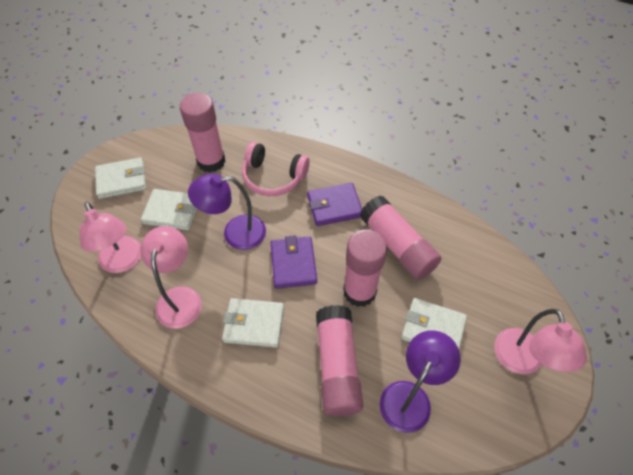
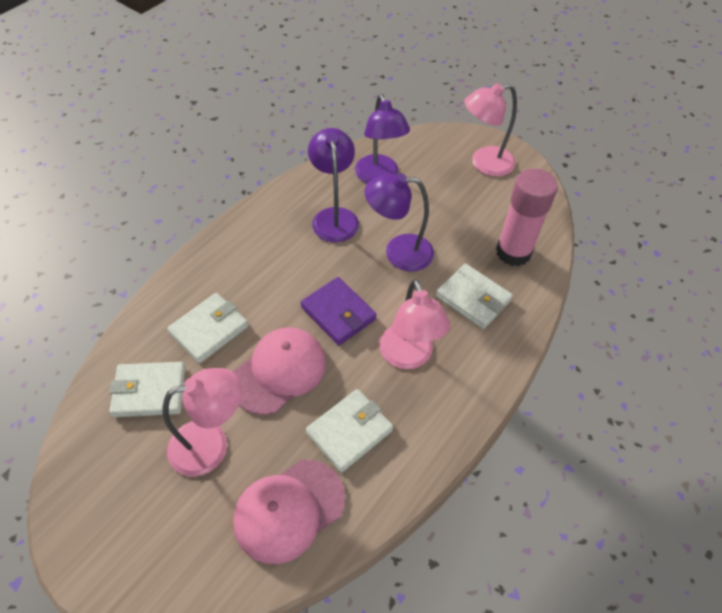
pink cap: none = 0 -> [233,327,326,415] [233,460,345,564] = 2
pink glue stick: [180,93,226,172] [316,305,363,416] [343,229,387,307] [360,195,441,279] = 4 -> [496,169,558,266] = 1
pink headphones: [242,142,310,196] = 1 -> none = 0
purple lamp: [188,174,266,250] [380,330,461,433] = 2 -> [308,128,359,242] [355,94,410,184] [365,173,434,272] = 3
purple wallet: [270,235,317,289] [307,183,362,226] = 2 -> [301,277,377,345] = 1

